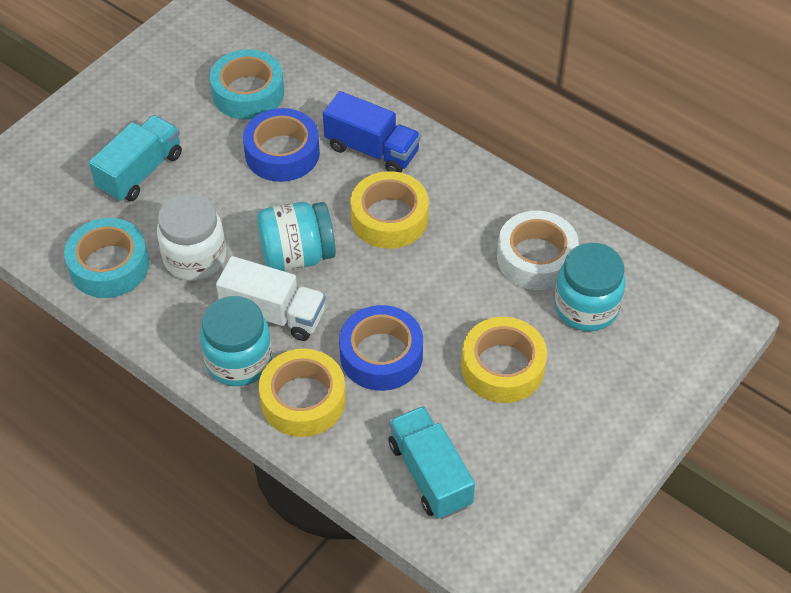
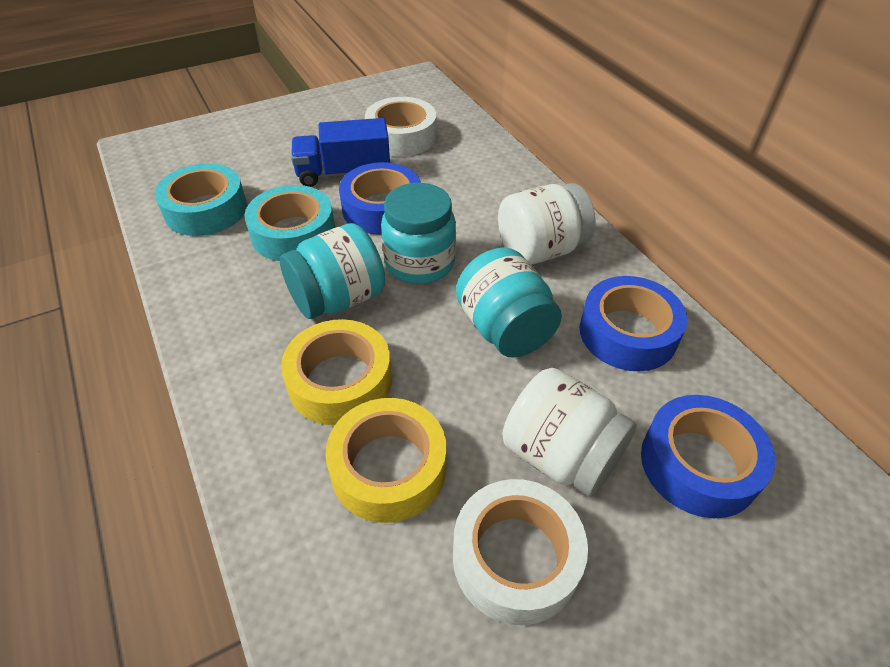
blue tape: [243,108,320,182] [339,305,423,391] = 2 -> [339,162,421,235] [580,276,687,371] [641,395,775,518] = 3
turquoise truck: [89,115,182,202] [388,406,475,519] = 2 -> none = 0
white jar: [157,193,226,281] = 1 -> [498,183,596,265] [502,368,637,497] = 2
white tape: [497,211,579,290] = 1 -> [365,97,436,156] [453,479,588,625] = 2
white truck: [216,256,326,341] = 1 -> none = 0
yellow tape: [259,349,346,437] [350,171,429,249] [461,317,547,403] = 3 -> [281,319,392,425] [325,398,447,523] = 2

